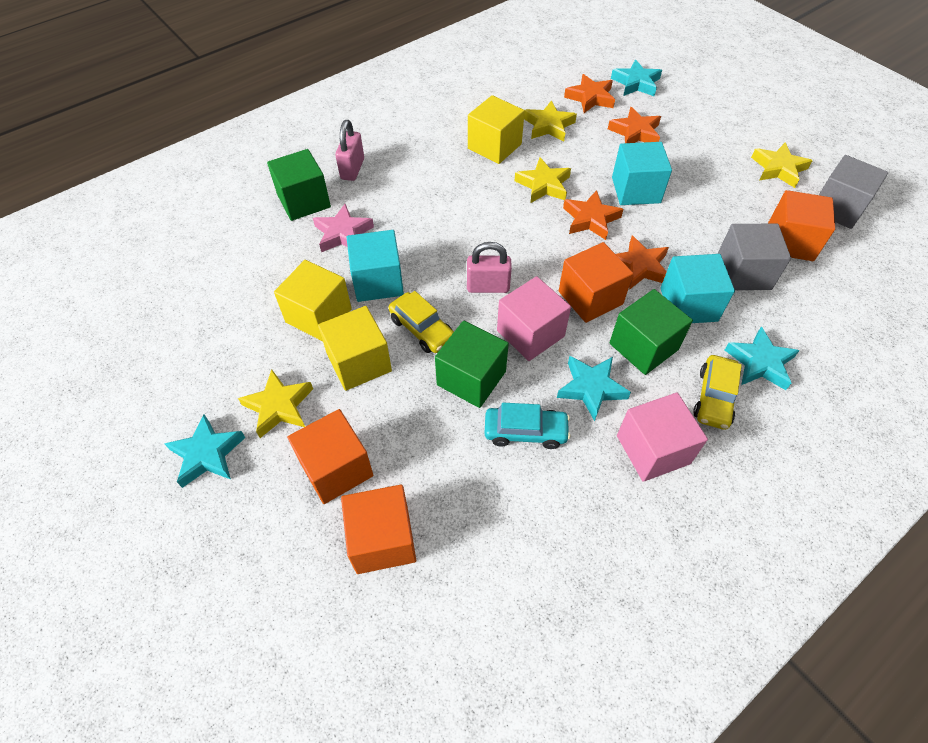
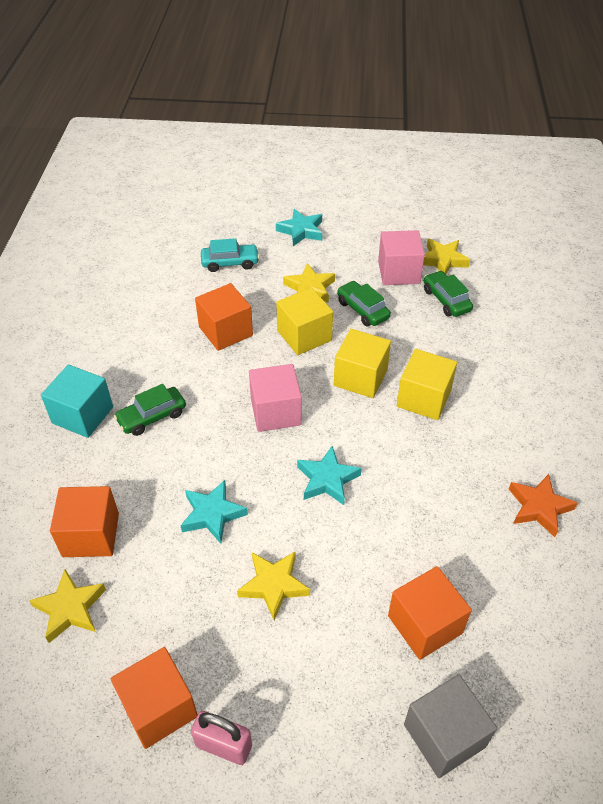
green car: none = 0 -> [114,384,186,436] [337,281,391,327] [424,270,473,317] = 3
green cube: [267,149,331,221] [435,321,509,408] [609,289,693,375] = 3 -> none = 0
grey cube: [717,224,791,290] [819,155,888,229] = 2 -> [404,675,497,778] = 1
orange star: [563,190,624,240] [564,74,615,113] [608,107,661,143] [616,236,669,290] = 4 -> [509,474,578,537] = 1
pink padlock: [335,120,364,181] [467,242,512,293] = 2 -> [191,711,252,765] = 1
pink star: [313,204,374,252] = 1 -> none = 0
turquoise cube: [347,230,404,302] [612,142,672,205] [661,254,735,323] = 3 -> [41,365,113,438] = 1
turquoise star: [164,414,246,488] [557,356,631,421] [611,59,662,96] [725,327,800,390] = 4 -> [181,480,248,544] [276,209,322,246] [297,446,362,505] = 3
yellow car: [388,291,454,353] [693,355,742,430] = 2 -> none = 0

